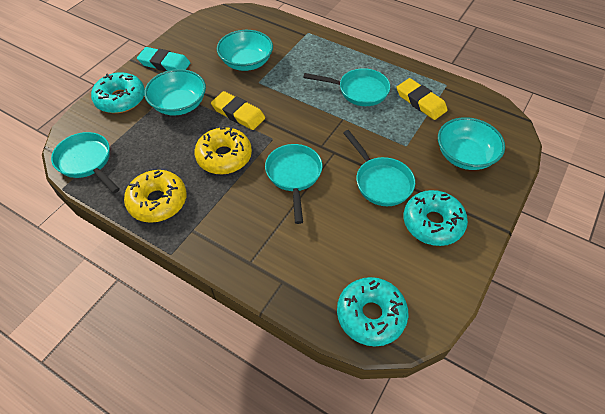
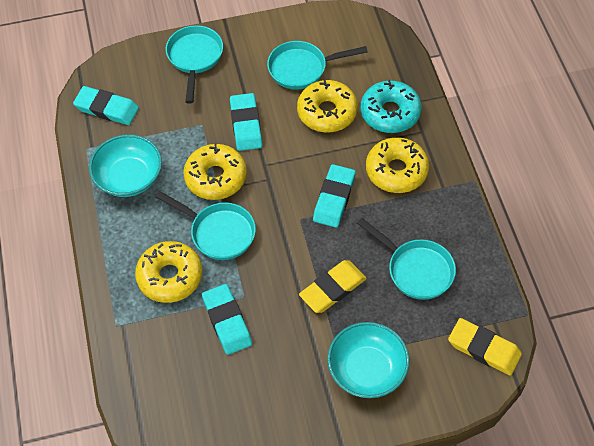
turquoise bowl: [144,69,206,115] [217,30,273,71] [438,117,505,170] = 3 -> [89,134,162,197] [327,322,409,398] = 2
turquoise donut: [91,72,145,113] [337,277,408,346] [403,190,468,246] = 3 -> [361,80,421,133] = 1
turquoise eraser: [137,47,190,71] = 1 -> [73,86,139,125] [202,284,252,355] [230,93,262,151] [313,164,356,228] = 4
yellow donut: [124,170,187,223] [194,127,252,174] = 2 -> [135,241,202,303] [183,144,247,200] [297,79,358,132] [366,137,429,193] = 4

